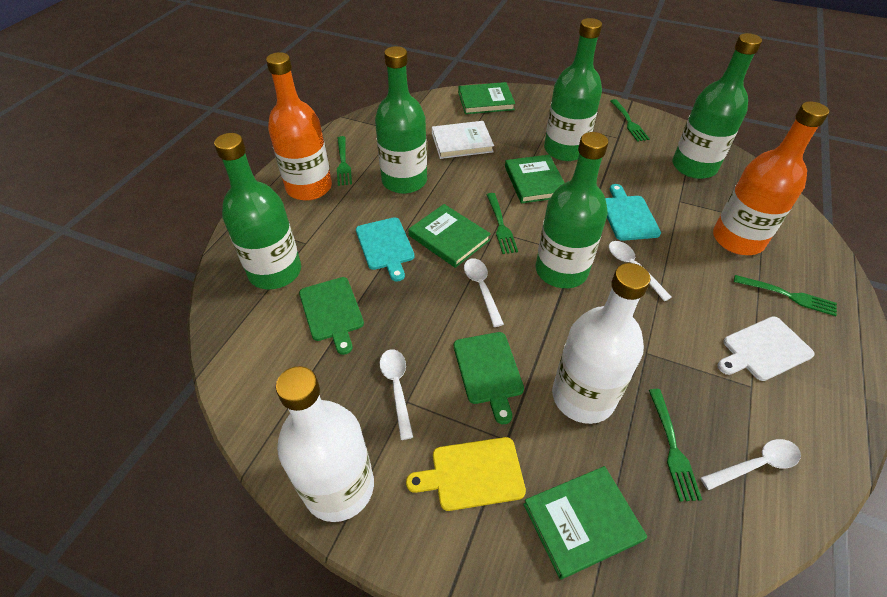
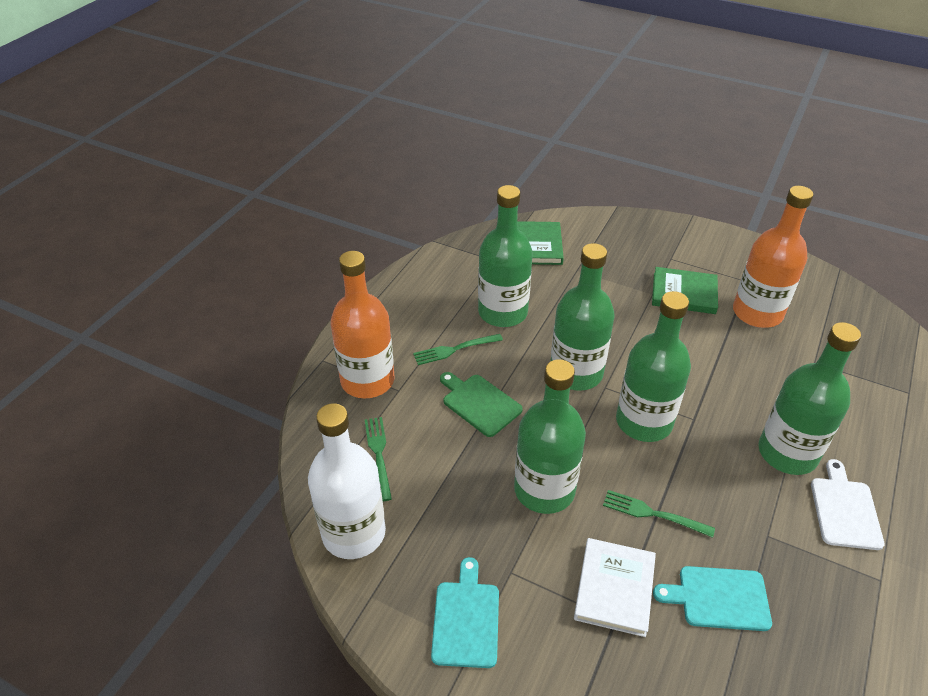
green book: [408,204,491,268] [458,82,515,114] [505,155,565,204] [523,466,647,580] = 4 -> [517,221,564,265] [652,267,718,314] = 2
green cutting board: [299,277,364,355] [454,332,524,424] = 2 -> [440,372,523,437] = 1
green fork: [337,136,352,186] [487,193,518,254] [610,99,650,142] [649,389,702,501] [734,275,837,316] = 5 -> [365,417,392,501] [413,334,503,365] [603,490,715,538] = 3
white bottle: [276,366,374,522] [552,263,651,424] = 2 -> [308,403,386,559] = 1
white spoon: [380,349,413,440] [464,258,504,327] [609,241,672,301] [701,439,801,490] = 4 -> none = 0
yellow cutting board: [406,437,526,511] = 1 -> none = 0

